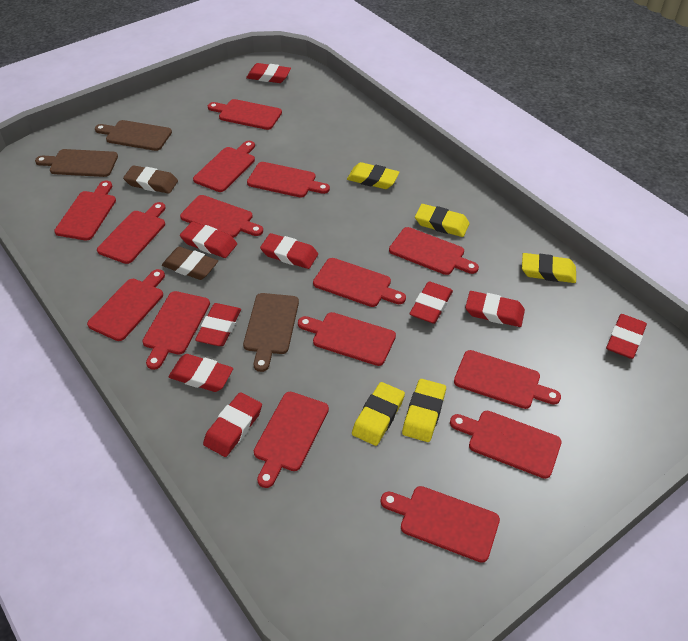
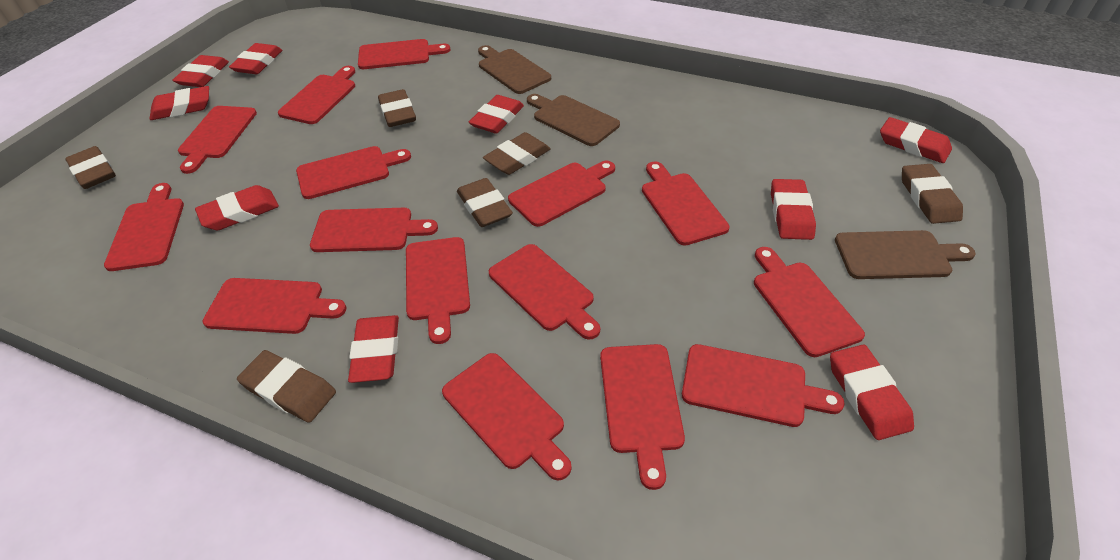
brown eraser: [123,165,178,194] [162,247,218,280] = 2 -> [65,146,116,189] [237,350,336,423] [378,89,416,127] [457,178,513,227] [483,132,551,175] [902,164,963,224] = 6
yellow eraser: [347,162,399,189] [352,382,405,446] [402,379,446,442] [415,204,470,237] [522,253,576,283] = 5 -> none = 0

